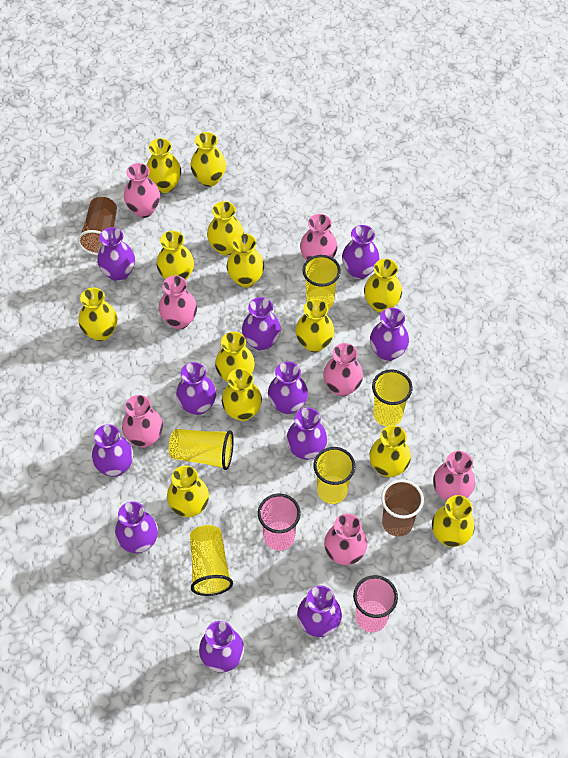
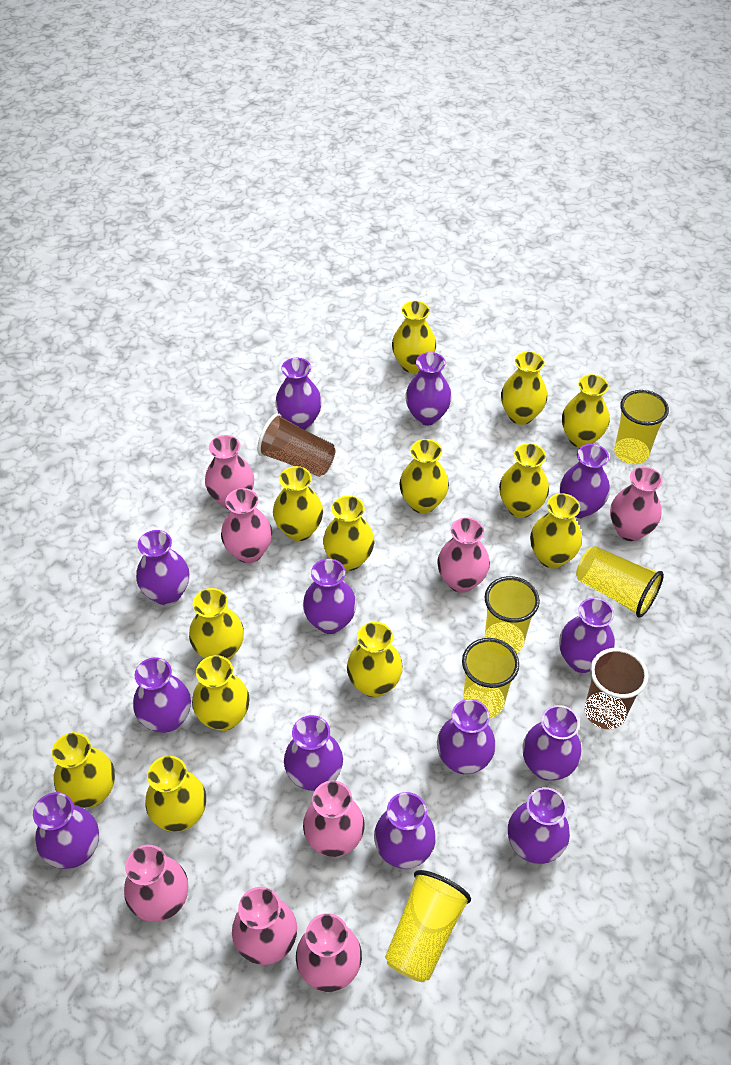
pink cup: [258,494,301,551] [353,575,398,632] = 2 -> none = 0
pink vase: [122,395,163,447] [124,163,160,218] [159,275,197,329] [300,214,338,261] [323,343,363,396] [324,513,367,565] [433,451,475,501] = 7 -> [124,845,189,922] [205,435,254,509] [221,488,272,563] [232,887,297,965] [296,913,362,992] [303,781,365,857] [437,517,490,593] [610,466,663,541] = 8
purple vase: [92,424,133,477] [97,227,135,282] [115,501,158,553] [176,362,216,415] [199,621,244,672] [242,297,281,351] [268,361,308,414] [286,408,327,460] [297,585,342,637] [342,225,379,279] [370,308,409,361] = 11 -> [33,792,99,869] [133,658,191,733] [136,530,189,605] [275,358,322,430] [284,715,343,791] [303,559,357,634] [374,792,436,869] [405,352,452,425] [437,699,496,774] [508,787,570,864] [522,705,582,781] [559,597,615,673] [560,444,610,518] = 13

